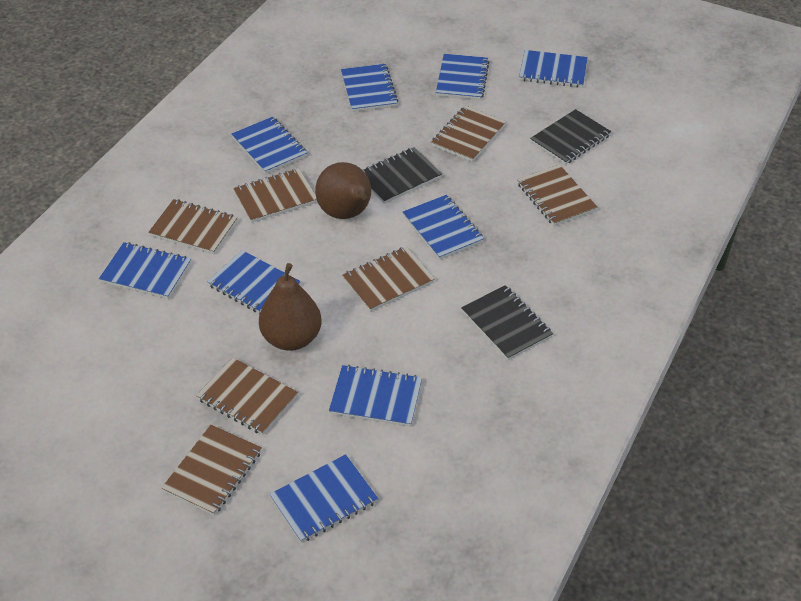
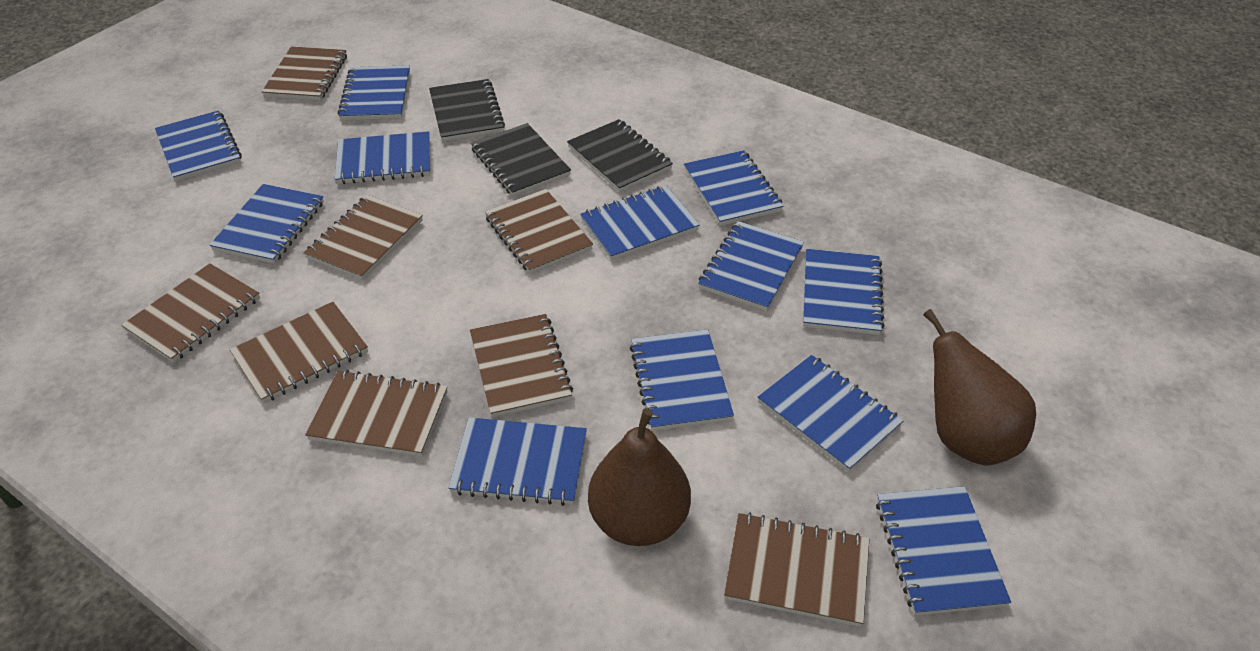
blue notebook: [99,242,191,299] [207,250,301,314] [231,117,307,174] [270,454,378,543] [329,365,422,427] [341,64,398,112] [403,195,484,260] [436,54,489,100] [519,50,588,88] = 9 -> [155,110,242,181] [210,184,324,264] [335,131,430,184] [338,65,410,120] [448,417,587,506] [580,185,700,260] [630,329,734,431] [684,150,783,226] [698,221,804,311] [758,355,903,472] [803,249,884,335] [876,486,1011,616] = 12
brown notebook: [148,199,238,254] [162,425,262,516] [196,358,298,435] [233,168,317,223] [342,246,435,312] [431,106,506,162] [517,164,598,226] = 7 -> [121,263,260,363] [230,302,368,403] [262,46,347,101] [304,195,423,280] [305,370,448,457] [470,314,573,418] [485,189,593,274] [724,512,869,627] = 8

